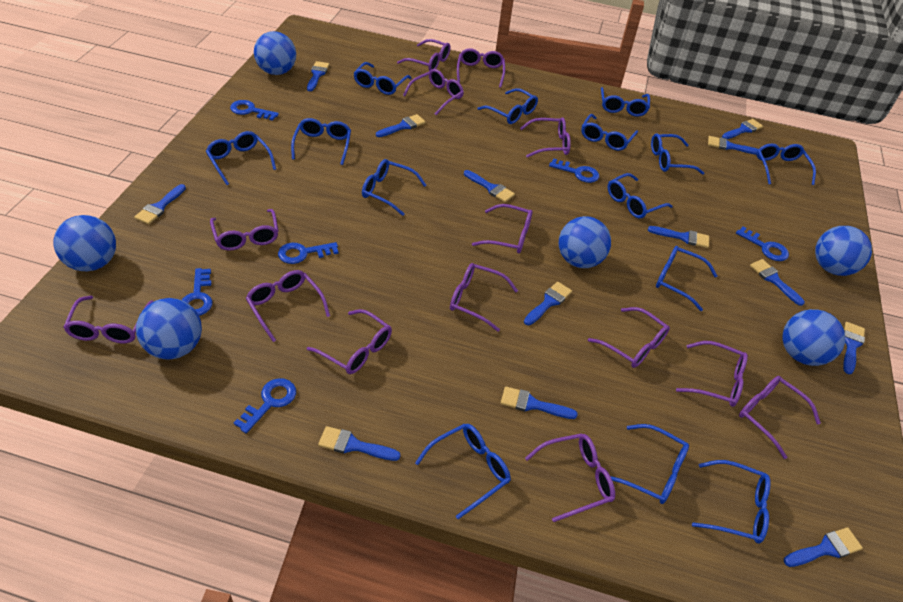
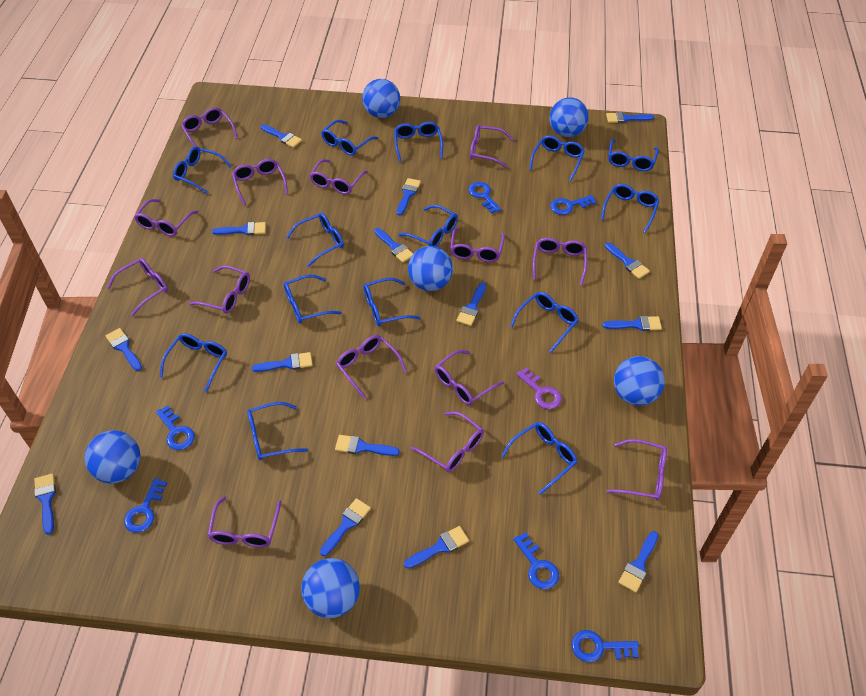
blue brush: [134,184,186,224] [307,61,329,91] [318,426,401,461] [376,114,426,137] [464,170,515,202] [501,386,578,419] [524,282,572,325] [648,226,709,248] [708,136,758,155] [722,119,763,139] [750,259,805,306] [784,527,863,567] [843,322,865,374] = 13 -> [34,473,56,535] [106,328,142,371] [212,222,266,235] [252,352,313,372] [261,124,302,148] [320,498,371,556] [335,435,400,456] [374,228,413,263] [397,178,421,215] [404,526,469,569] [456,283,486,326] [603,316,662,331] [605,242,650,279] [606,112,654,123] [618,531,658,592] = 15
purple key: none = 0 -> [517,367,562,409] = 1

